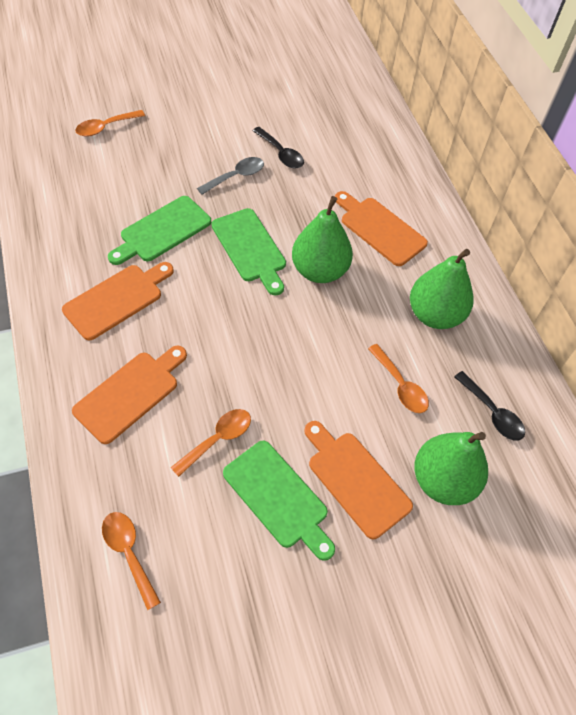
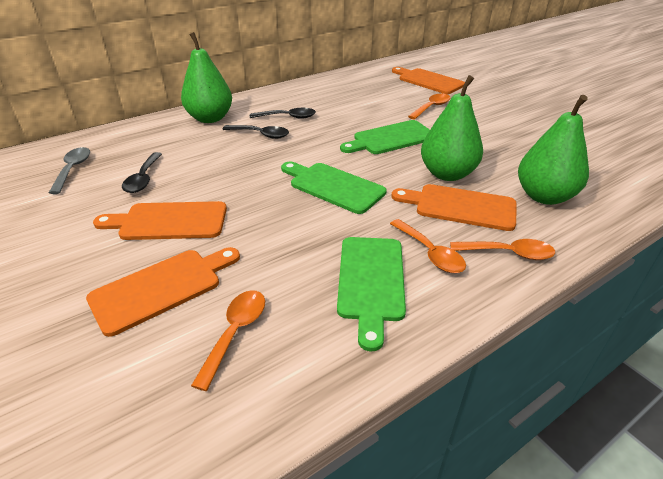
black spoon: [253,127,304,168] [454,371,525,441] = 2 -> [122,152,162,193] [222,125,289,139] [249,108,316,119] = 3

